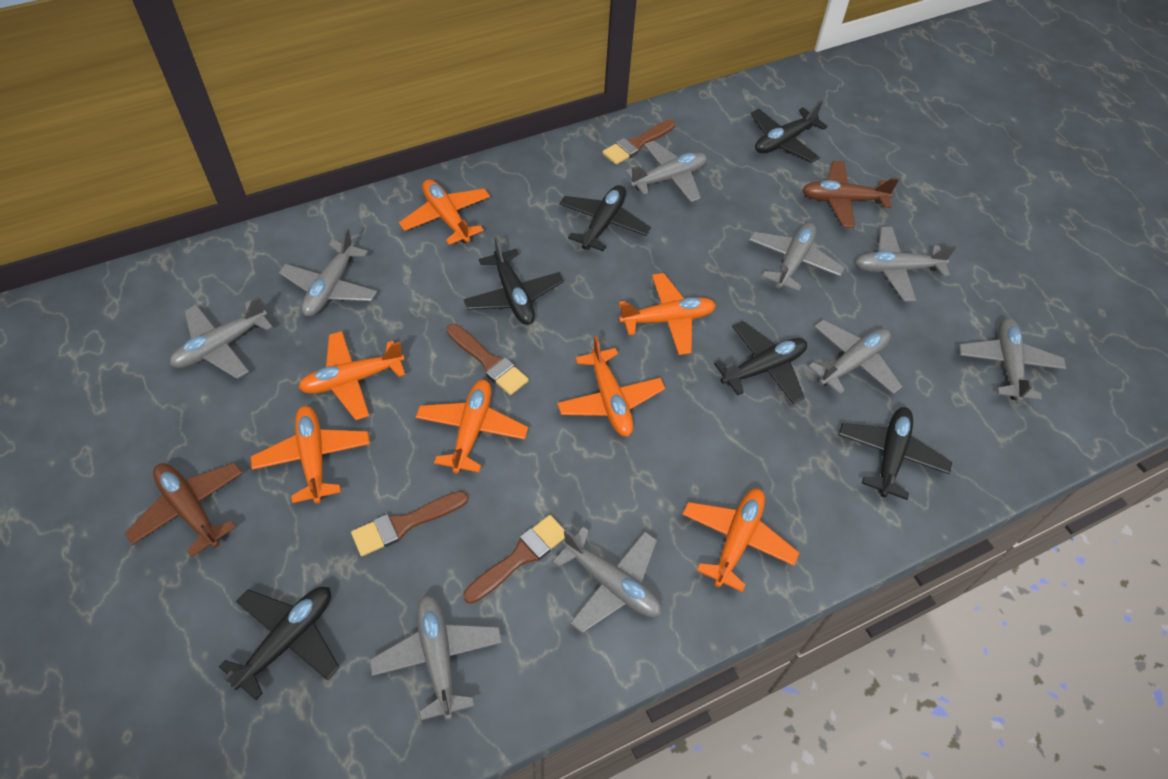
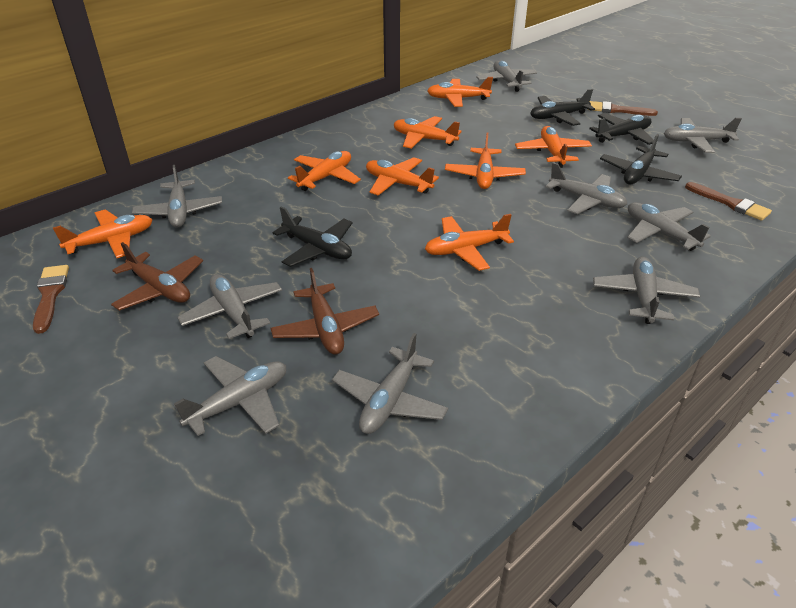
black plane: [219,587,339,700] [463,236,564,325] [559,185,651,251] [714,321,807,404] [751,100,828,163] [838,407,952,500] = 6 -> [272,206,352,267] [530,89,595,126] [589,113,654,145] [600,134,682,185] = 4
brown brush: [351,491,468,556] [447,324,529,395] [463,515,565,604] [602,120,675,165] = 4 -> [33,265,69,334] [588,101,658,116] [685,182,772,221] = 3
orange plane: [251,406,370,503] [298,331,405,420] [399,179,490,245] [416,380,528,474] [557,336,665,437] [619,273,716,355] [682,489,800,592] = 7 -> [53,210,153,258] [288,151,361,191] [366,157,439,196] [394,116,462,149] [425,214,514,271] [427,77,493,107] [445,133,526,189] [515,126,592,168] = 8

